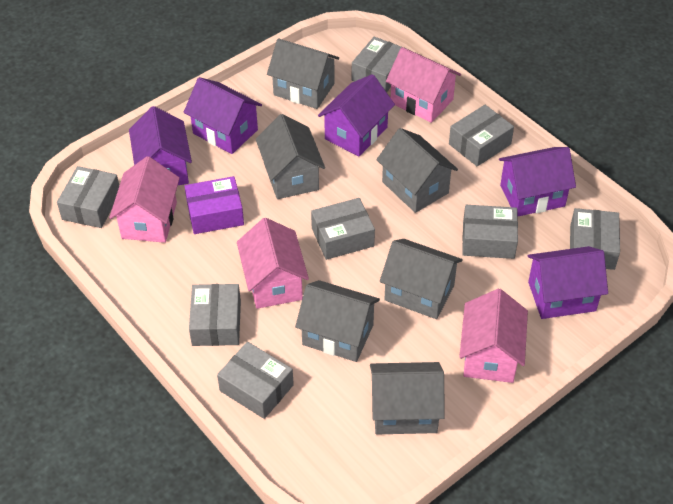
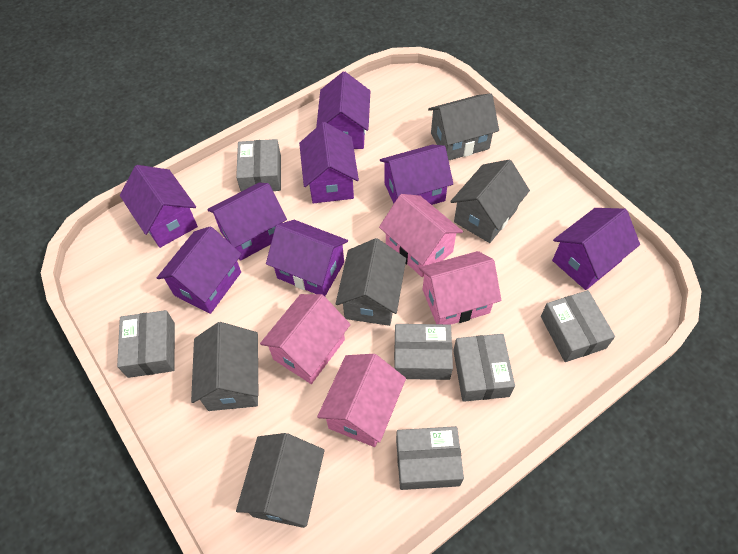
grey box: [57,166,119,228] [189,284,241,346] [217,342,294,419] [311,198,375,260] [352,37,407,92] [449,105,514,166] [462,205,518,259] [570,208,620,270] = 8 -> [117,310,175,378] [236,139,281,192] [394,324,453,380] [396,426,464,490] [453,334,515,402] [541,290,615,362] = 6
grey house: [256,114,325,199] [267,38,339,109] [295,280,380,362] [370,362,445,434] [376,128,458,213] [380,239,463,319] = 6 -> [191,322,258,411] [236,433,325,528] [336,238,406,326] [428,93,499,160] [450,159,530,243] = 5
purple box: [184,176,244,234] = 1 -> none = 0
purple house: [129,106,192,185] [184,77,262,154] [318,74,395,156] [499,147,576,216] [528,246,608,319] = 5 -> [120,165,198,248] [157,226,242,314] [207,183,287,261] [266,220,348,296] [299,122,359,203] [316,72,370,149] [380,145,453,205] [552,208,640,290] = 8

